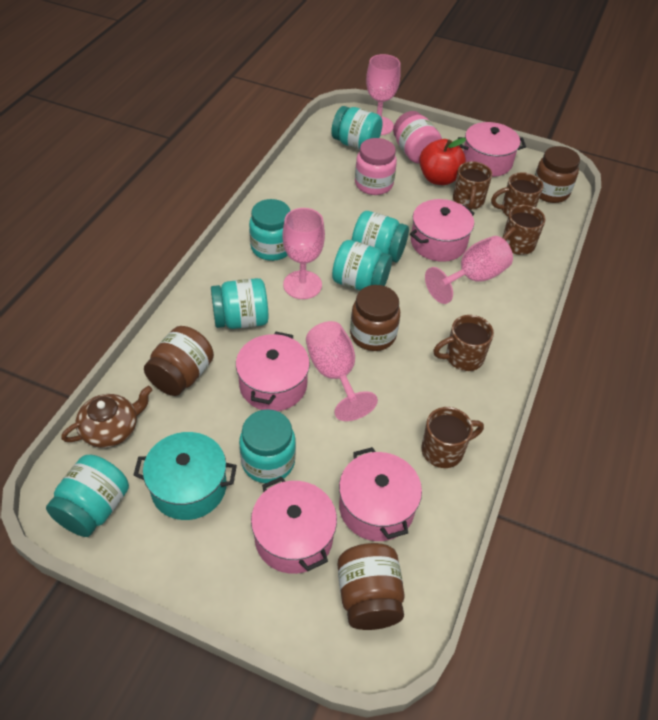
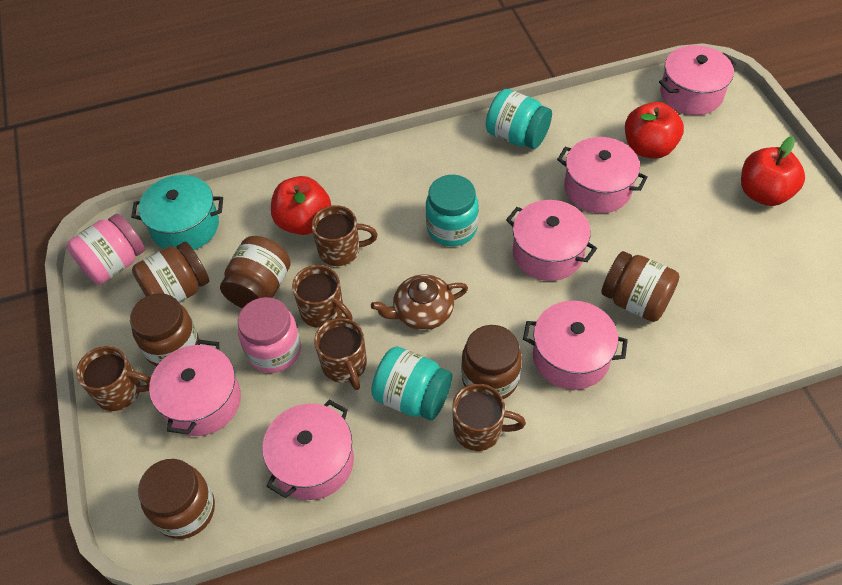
brown jar: [144,326,214,396] [337,543,405,630] [350,285,400,351] [535,146,580,203] = 4 -> [130,293,199,366] [132,242,209,303] [138,459,215,539] [220,236,291,308] [461,325,522,400] [601,251,679,322] = 6
pink goblet: [282,208,325,299] [306,321,378,421] [366,54,400,135] [425,236,513,304] = 4 -> none = 0
pink pot: [236,332,310,411] [251,476,337,574] [339,447,422,541] [410,199,475,262] [458,122,526,177] = 5 -> [149,340,241,436] [262,400,354,500] [506,200,597,281] [523,300,628,390] [557,137,648,213] [659,45,736,115] = 6
red apple: [419,138,466,185] = 1 -> [271,176,331,235] [625,102,684,159] [741,136,805,206] = 3
turquoise jar: [46,455,129,537] [211,278,269,329] [239,409,296,483] [249,199,290,261] [331,106,383,150] [332,240,392,290] [352,211,409,262] = 7 -> [371,347,452,420] [426,175,479,246] [486,89,552,149] = 3

